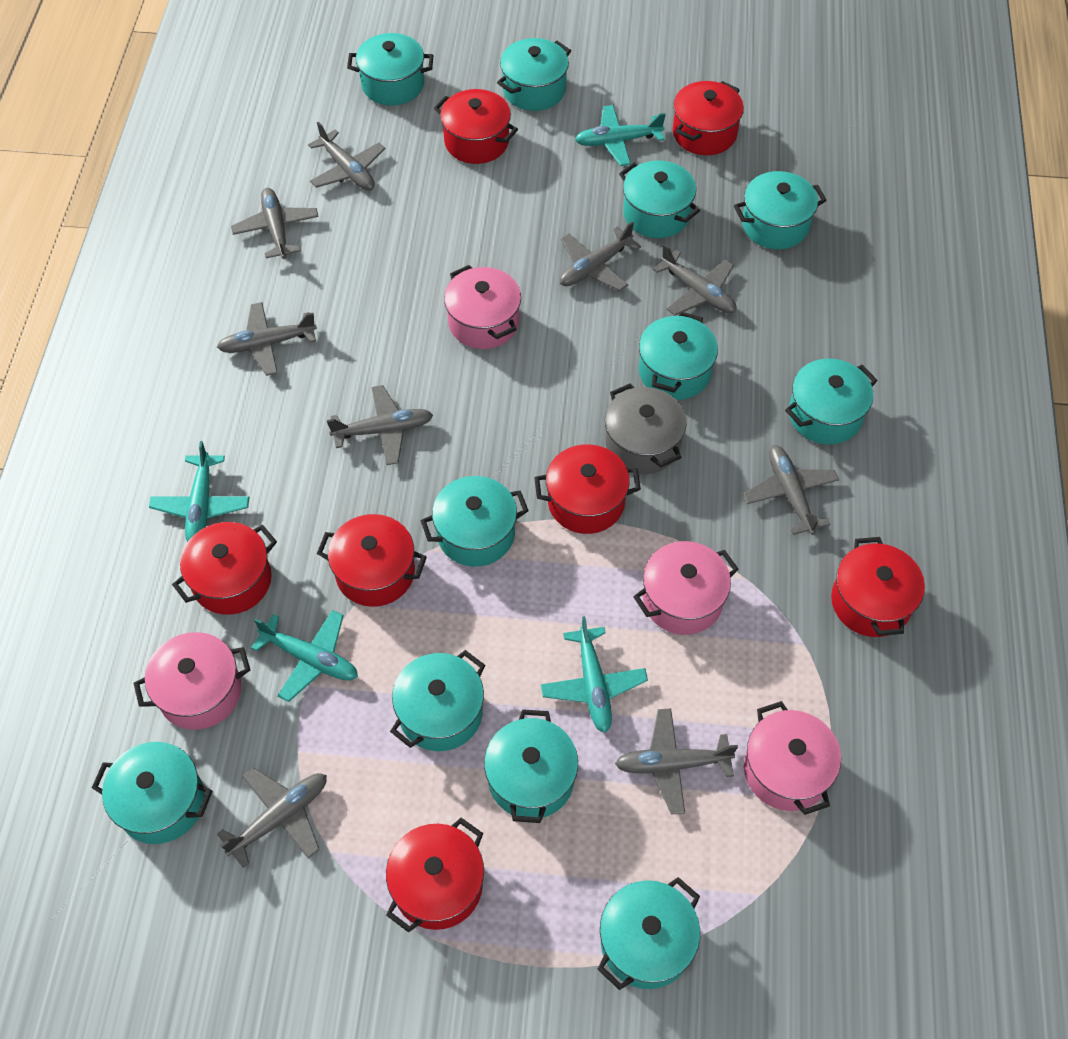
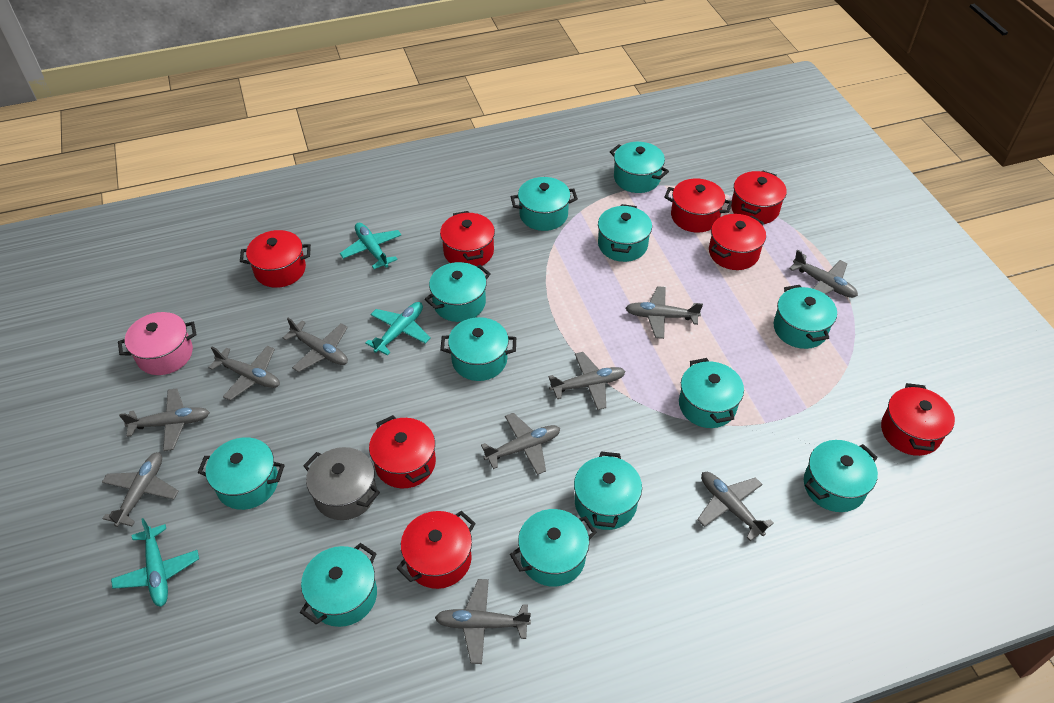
grey plane: [217,302,317,376] [217,767,326,868] [231,188,319,259] [308,121,385,191] [327,385,433,465] [560,221,641,291] [615,708,738,814] [653,244,736,316] [743,445,839,535] = 9 -> [102,452,179,527] [119,388,210,451] [208,346,280,401] [282,318,348,372] [435,579,531,664] [481,413,560,475] [548,352,626,410] [625,286,703,339] [697,472,774,541] [789,250,858,298] = 10
pink pot: [134,632,250,730] [444,265,521,349] [633,541,739,635] [744,701,841,815] = 4 -> [118,312,197,375] = 1
red pot: [172,522,277,615] [317,514,427,607] [386,818,484,933] [434,89,518,164] [534,444,641,534] [673,81,744,155] [831,537,925,637] = 7 -> [240,230,311,288] [369,415,436,488] [396,511,476,589] [440,211,495,266] [664,178,732,232] [709,214,766,270] [731,170,787,224] [881,383,955,456] = 8
turquoise plane: [149,441,249,542] [251,610,358,702] [541,616,648,733] [575,105,666,166] = 4 -> [111,518,199,607] [340,223,401,269] [365,302,431,356] = 3
turquoise pot: [92,742,212,844] [347,33,433,106] [390,650,485,751] [421,476,529,567] [484,709,578,823] [497,38,571,111] [597,877,700,990] [619,160,700,238] [639,312,718,400] [734,171,827,249] [785,359,878,445] = 11 -> [198,437,285,510] [300,543,377,627] [425,262,491,322] [440,317,516,381] [510,509,597,587] [511,177,578,231] [574,452,642,530] [598,204,652,262] [610,142,669,193] [679,358,744,428] [773,285,837,349] [804,440,878,512] = 12

